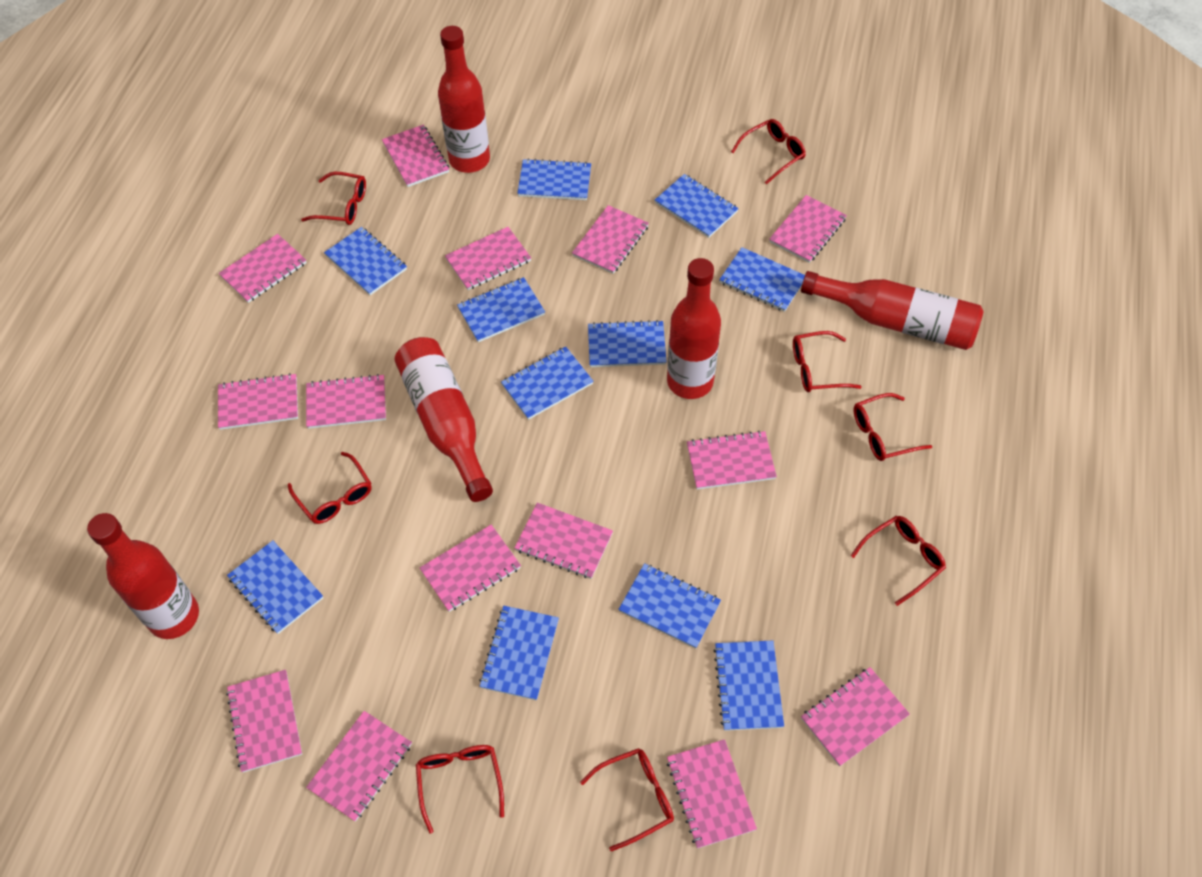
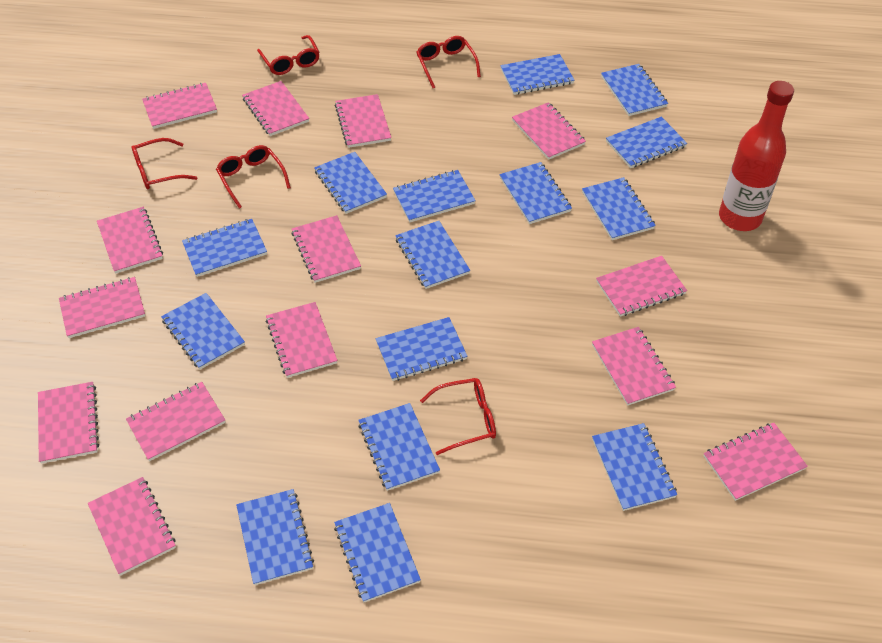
blue notebook: [227,540,323,634] [324,227,407,295] [457,277,545,342] [479,606,559,701] [501,346,593,420] [517,158,591,200] [588,320,667,367] [618,563,721,649] [655,174,739,238] [713,640,784,731] [719,247,805,312] = 11 -> [161,293,245,369] [182,219,267,277] [236,489,314,585] [314,152,387,214] [334,503,421,602] [358,403,440,491] [375,317,467,381] [393,170,476,222] [395,221,470,289] [500,54,575,95] [500,162,572,224] [582,177,656,240] [592,423,677,511] [601,64,668,116] [606,117,687,168] = 15
red bottle: [87,513,199,639] [394,337,493,502] [438,26,490,173] [667,258,721,399] [801,271,984,350] = 5 -> [719,81,794,231] = 1
red glasses: [288,452,372,524] [301,172,366,225] [416,745,504,834] [580,748,674,852] [731,119,806,184] [793,331,861,392] [851,516,946,606] [853,393,933,461] = 8 -> [131,138,198,190] [216,145,291,209] [257,35,320,75] [416,36,481,88] [420,378,496,455] = 5

